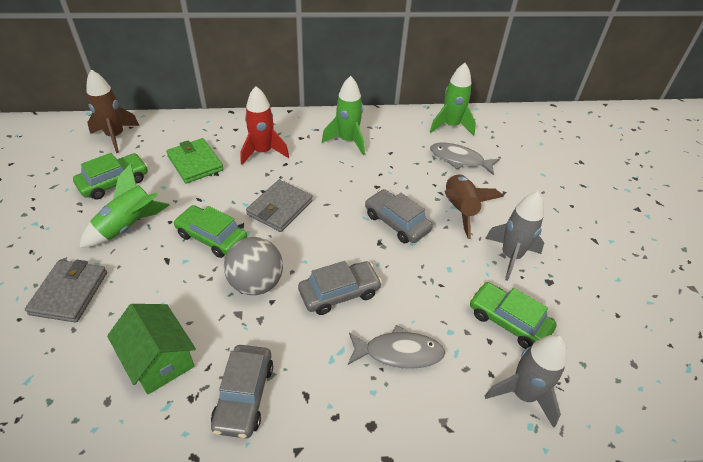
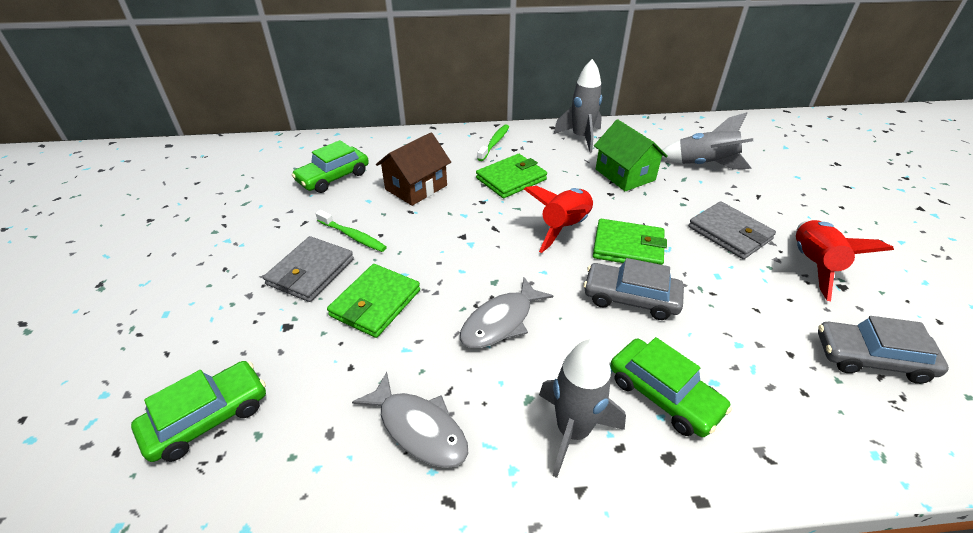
brown house: none = 0 -> [376,132,451,206] = 1
brown rocket: [87,70,139,153] [445,174,504,239] = 2 -> none = 0
green rocket: [79,164,170,248] [322,76,365,155] [430,63,476,136] = 3 -> none = 0
green toothbrush: none = 0 -> [315,210,387,252] [477,124,509,161] = 2
green wallet: [166,138,224,183] = 1 -> [327,264,420,338] [476,154,547,198] [593,219,667,265] = 3
grey ball: [224,237,283,295] = 1 -> none = 0
grey car: [211,345,273,438] [298,261,382,315] [365,189,433,243] = 3 -> [584,258,684,320] [818,316,949,384] = 2
grey rocket: [485,191,544,281] [485,335,567,428] = 2 -> [539,339,626,478] [554,59,602,153] [662,112,753,169] = 3
red rocket: [241,86,289,165] = 1 -> [524,186,594,253] [796,220,894,301] = 2

